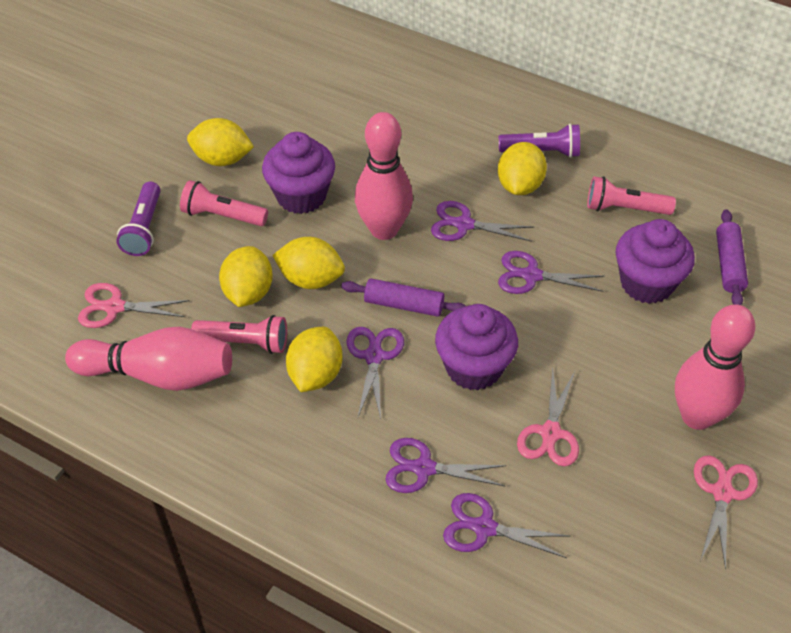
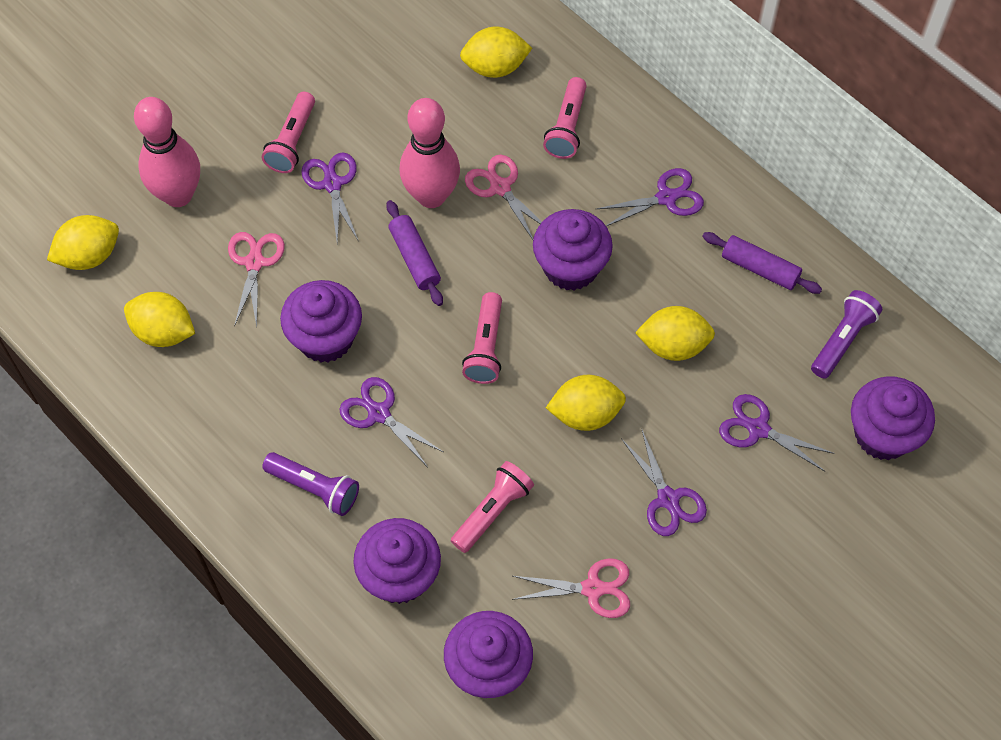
pink bowling pin: [65,327,232,391] [355,112,413,240] [675,304,755,430] = 3 -> [134,97,200,207] [400,98,460,208] = 2
pink flashlight: [180,180,268,226] [191,315,287,354] [587,176,676,215] = 3 -> [262,92,315,173] [451,461,534,553] [462,292,502,384] [543,77,587,159] = 4
purple cupcake: [262,132,335,214] [435,304,518,391] [616,219,695,304] = 3 -> [280,280,362,363] [353,518,441,604] [444,611,533,698] [533,209,613,290] [851,376,935,460] = 5

